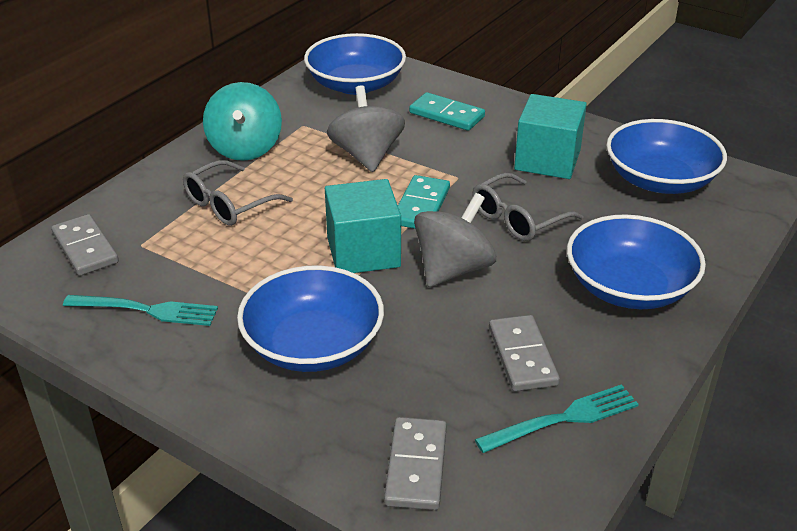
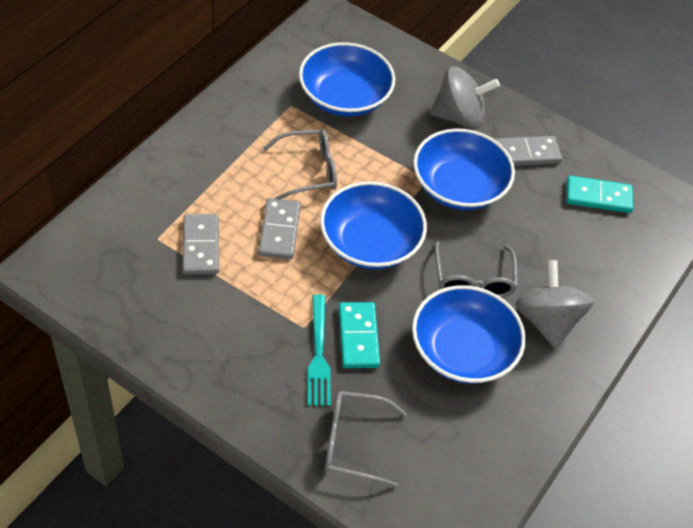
grey glasses: [183,160,293,226] [472,173,583,241] = 2 -> [263,129,337,199] [325,391,407,488] [435,241,518,297] = 3
turquoise cube: [325,179,401,273] [514,94,587,179] = 2 -> none = 0
turquoise fork: [63,295,218,326] [475,384,639,453] = 2 -> [307,294,331,406] = 1
turquoise spinning top: [203,82,282,161] = 1 -> none = 0

